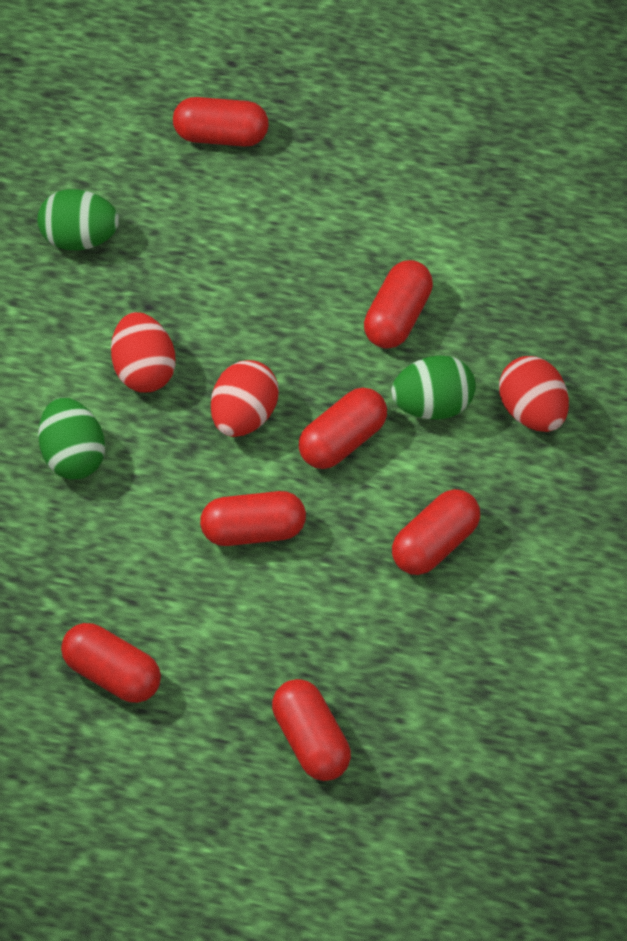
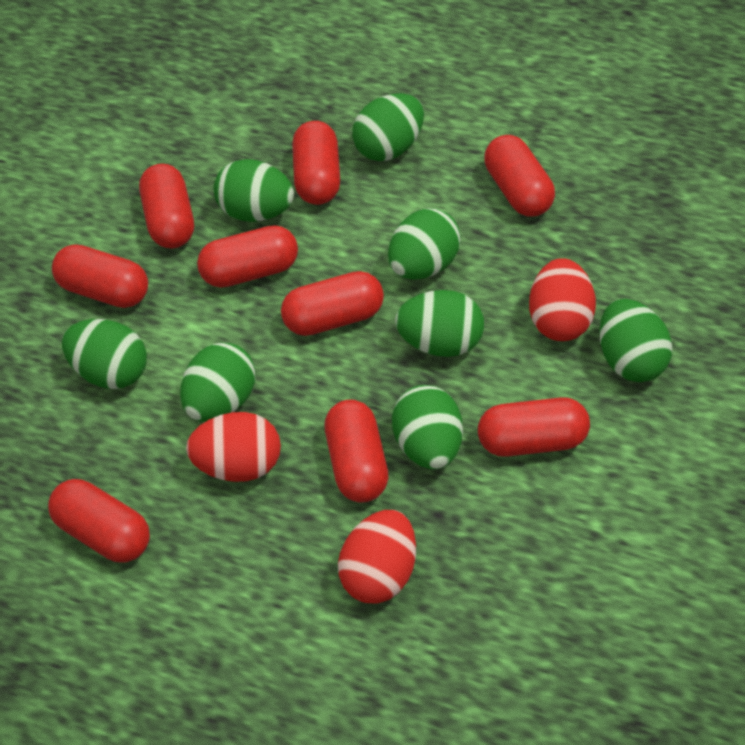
green egg: [37,189,119,250] [38,398,105,479] [391,355,476,420] = 3 -> [62,319,147,389] [180,342,256,422] [214,159,294,222] [352,93,424,161] [388,208,461,280] [392,385,463,469] [395,290,484,357] [599,299,672,382] = 8
red capsule: [61,623,161,703] [173,97,269,147] [200,491,306,546] [272,679,351,781] [299,388,387,469] [364,260,433,349] [392,489,480,575] = 7 -> [48,479,150,563] [52,244,148,308] [139,164,194,248] [197,225,298,288] [281,271,384,336] [292,121,340,205] [325,399,388,503] [478,397,590,457] [484,135,555,217] = 9

